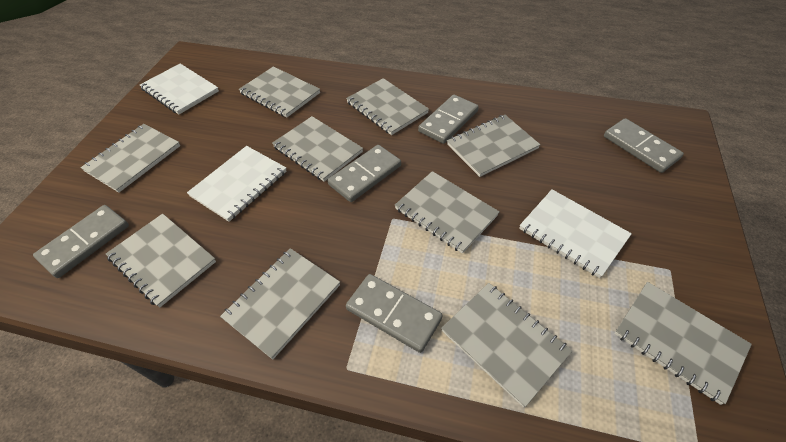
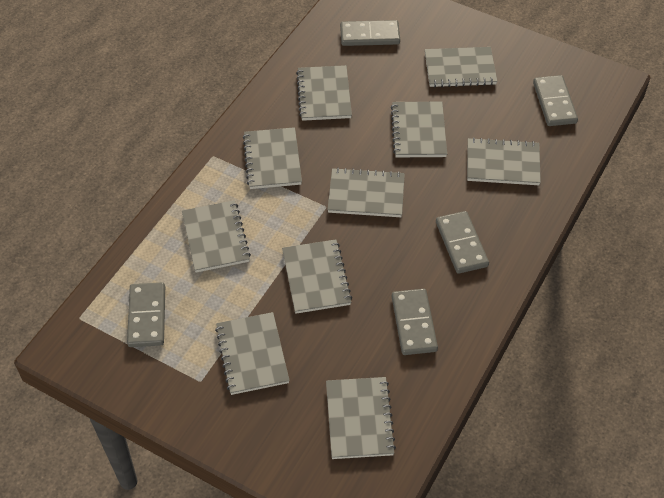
white notebook: [140,64,219,115] [187,146,287,222] [519,189,632,278] = 3 -> none = 0

